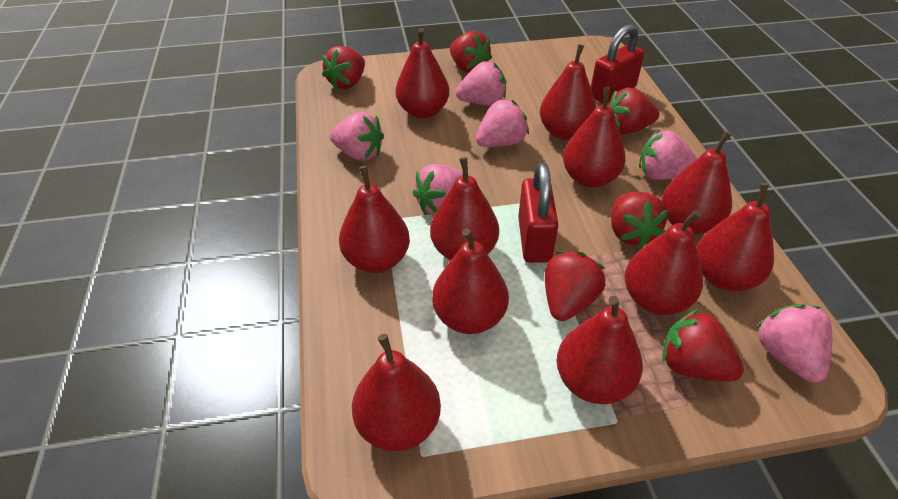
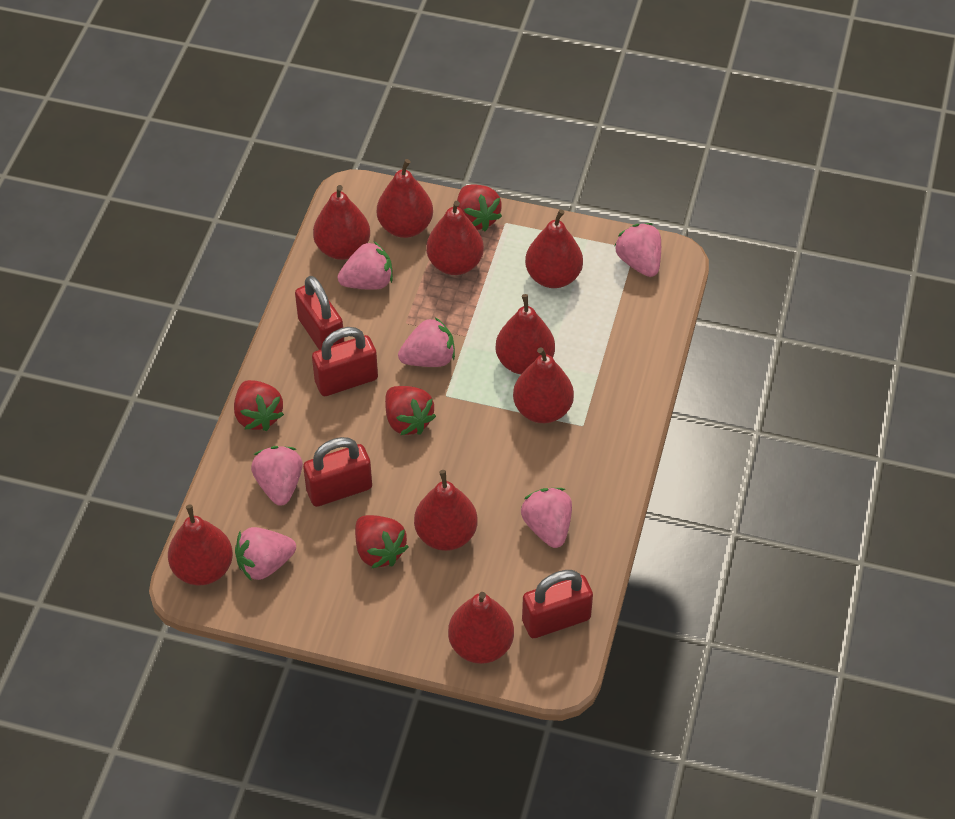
red padlock: [518,163,559,263] [591,24,644,103] = 2 -> [295,276,344,350] [303,437,372,507] [312,327,378,396] [522,570,593,638] = 4
red pear: [339,166,410,273] [352,334,441,451] [396,28,449,118] [430,157,499,260] [432,228,509,334] [540,44,596,140] [557,296,643,404] [563,87,626,188] [625,210,703,315] [662,131,732,235] [697,183,774,291] = 11 -> [168,504,233,585] [313,185,370,260] [377,159,433,238] [414,470,478,551] [426,201,484,275] [448,592,514,664] [495,294,555,374] [513,347,574,423] [525,209,583,288] = 9
red strawberry: [322,46,365,89] [450,31,492,73] [545,251,605,321] [608,88,659,134] [611,192,669,248] [662,309,744,381] = 6 -> [234,380,284,431] [355,515,409,569] [385,386,436,435] [457,184,502,231] = 4

